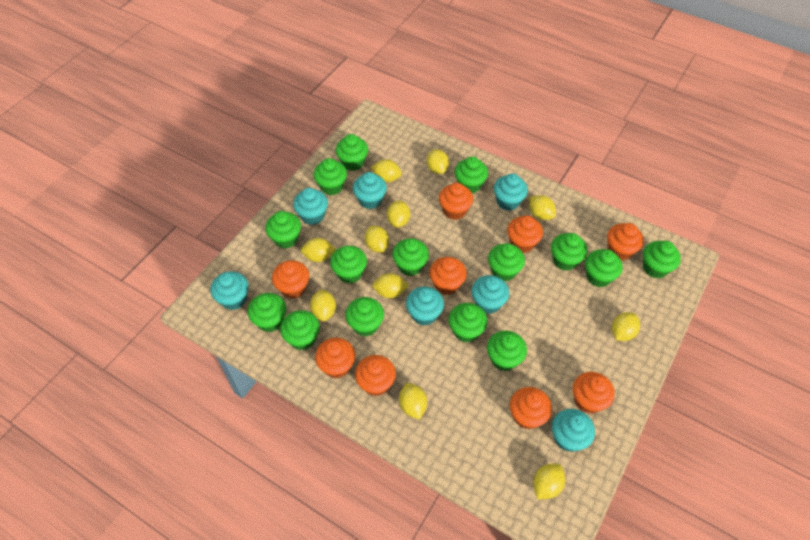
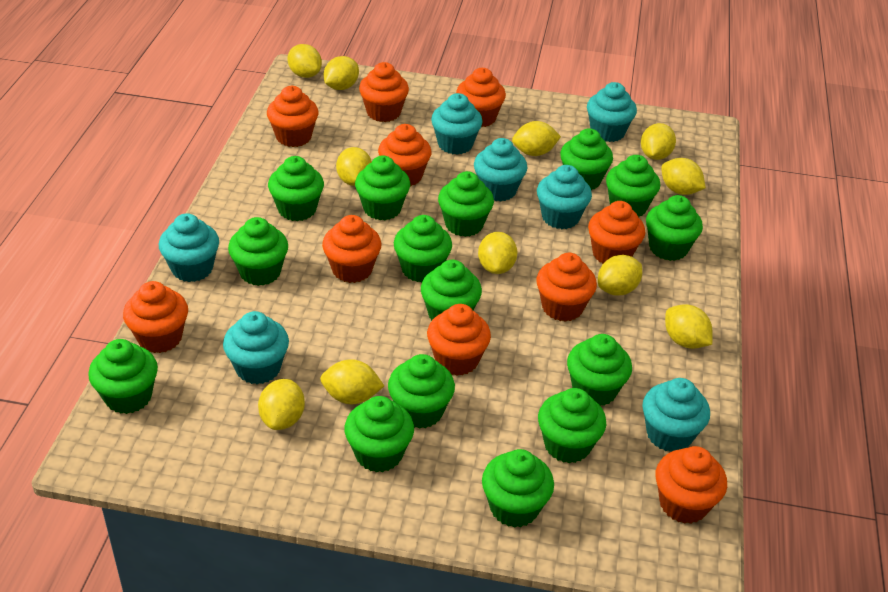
orange cupcake: [272,260,309,299] [315,338,355,378] [355,355,396,396] [429,257,467,295] [439,183,473,220] [507,215,543,253] [510,387,552,429] [573,372,615,414] [607,223,644,261] = 9 -> [123,281,188,353] [267,86,319,147] [322,215,382,283] [359,62,409,122] [378,124,431,186] [427,304,491,376] [456,68,506,127] [536,253,597,322] [588,201,645,264] [656,446,727,524] = 10

